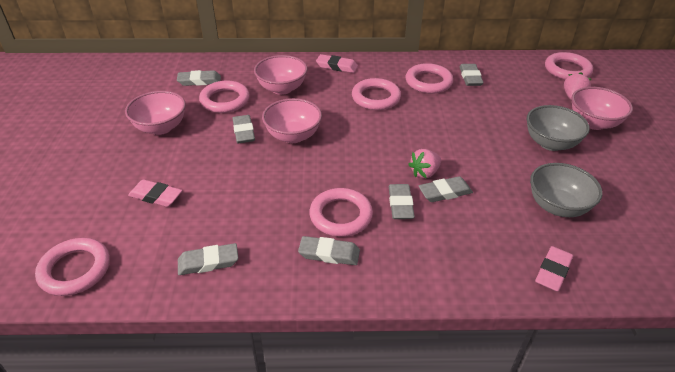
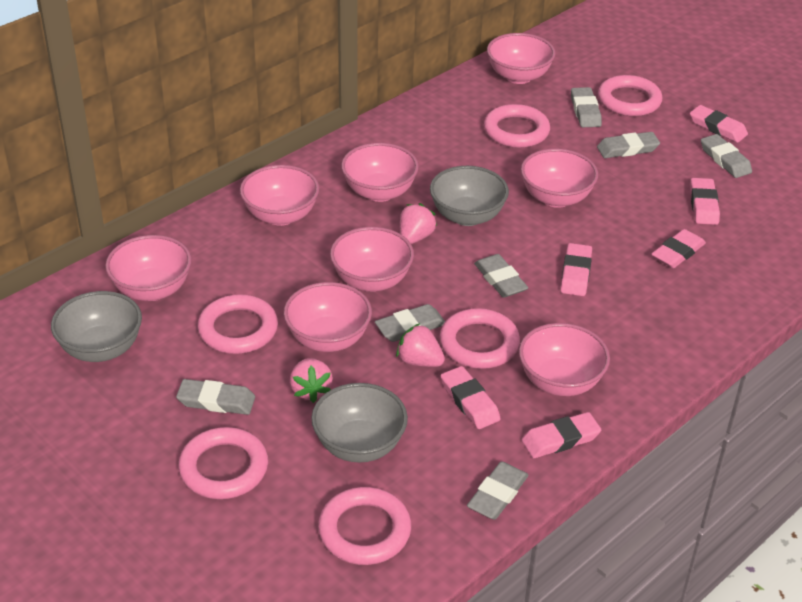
grey bowl: [527,105,590,151] [530,163,603,217] = 2 -> [51,291,142,362] [311,383,408,463] [430,166,509,226] = 3
pink bowl: [125,91,186,135] [254,55,307,95] [262,98,322,143] [571,87,633,130] = 4 -> [105,235,192,301] [240,165,319,226] [284,282,372,352] [330,227,414,292] [341,143,419,202] [487,33,556,84] [519,323,610,396] [521,148,598,208] = 8
pink eraser: [128,179,182,207] [316,54,358,73] [535,246,573,292] = 3 -> [441,366,501,429] [522,412,601,458] [561,243,592,296] [651,229,706,268] [690,105,748,143] [690,178,720,225] = 6
pink strawberry: [408,149,441,179] [564,72,591,100] = 2 -> [290,358,333,403] [396,323,445,367] [400,203,437,244] = 3

